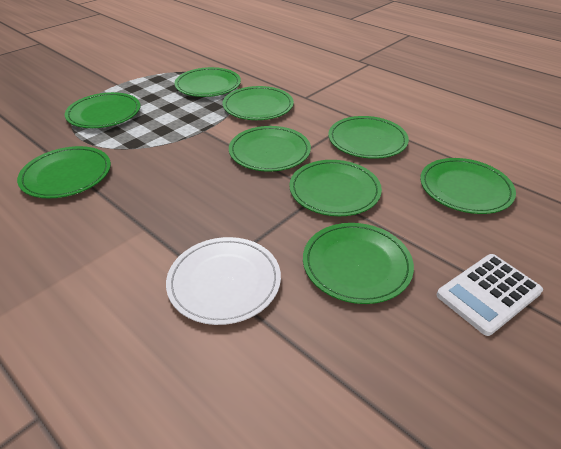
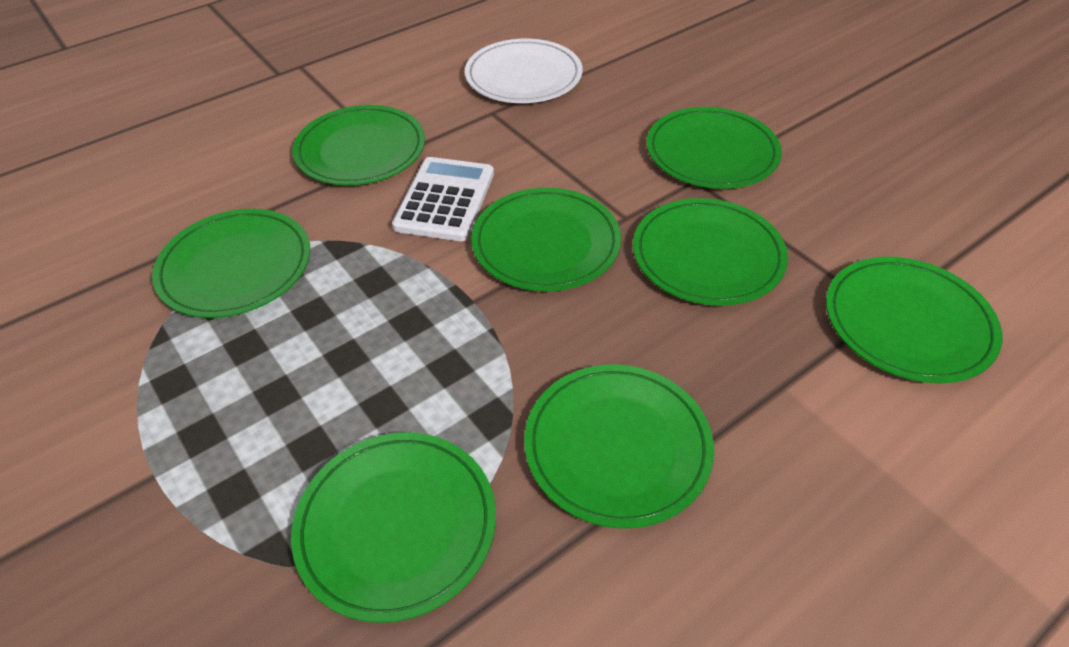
green plate: [17,146,111,198] [65,92,141,128] [175,67,241,97] [223,86,294,120] [229,126,311,172] [289,160,382,216] [303,223,414,304] [328,116,409,159] [420,158,516,214] = 9 -> [152,209,310,318] [291,432,496,623] [292,105,425,185] [471,188,621,291] [524,364,714,529] [633,198,788,306] [647,107,782,189] [826,257,1002,383] = 8

